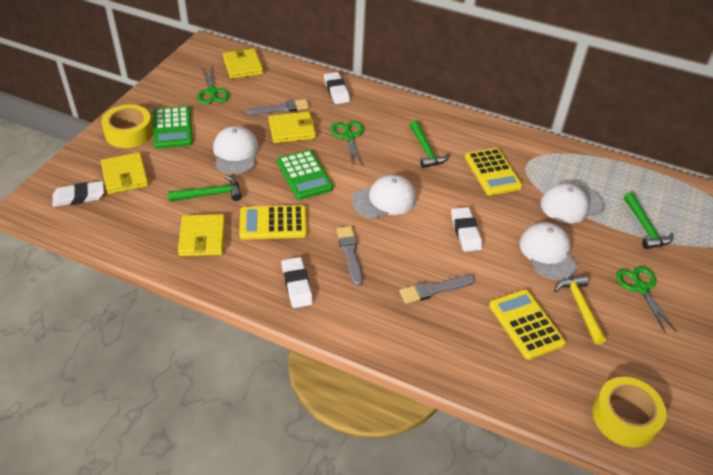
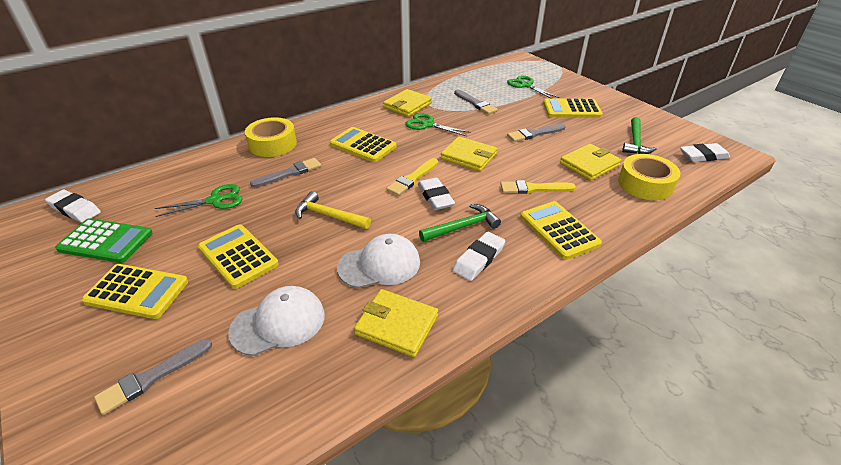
green calculator: [153,106,193,149] [277,150,333,200] = 2 -> [55,218,153,263] = 1
green hammer: [168,175,242,202] [410,120,449,168] [624,192,674,249] = 3 -> [419,204,501,242] [622,117,657,154] = 2
grey brush: [246,99,309,115] [337,226,363,286] [399,275,475,304] = 3 -> [94,339,212,415] [250,158,321,187] [454,90,498,114] [507,124,566,142] = 4
white cap: [213,126,259,174] [352,175,416,218] [519,222,578,280] [540,183,605,224] = 4 -> [228,286,325,356] [337,234,420,288] = 2
yellow brush: none = 0 -> [386,158,438,196] [500,180,576,194] = 2
yellow calculator: [239,205,307,240] [465,148,523,196] [489,289,566,360] = 3 -> [81,264,188,319] [198,225,279,289] [330,127,397,162] [520,201,602,260] [543,98,603,118] = 5

